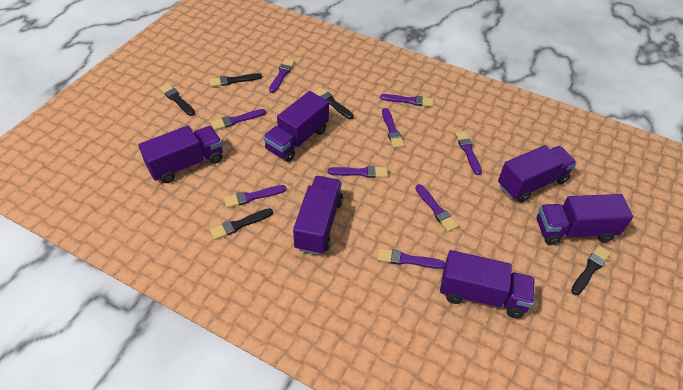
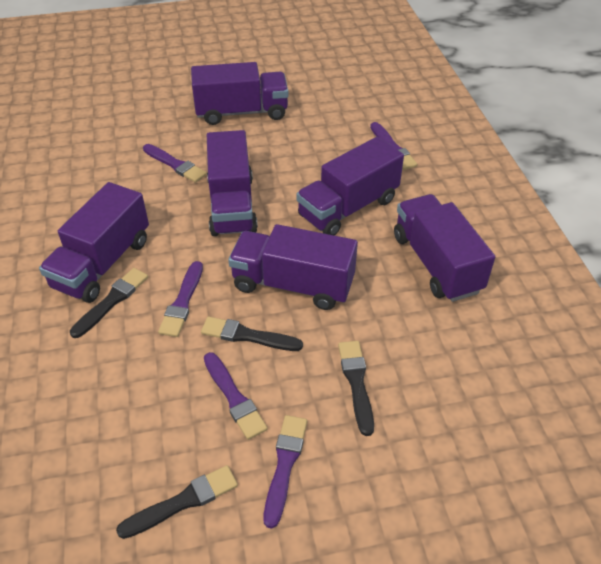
black brush: [160,84,195,116] [209,73,262,87] [210,208,273,240] [313,87,354,119] [571,245,611,295] = 5 -> [70,268,148,338] [116,465,238,539] [201,317,303,351] [338,341,374,436] = 4
purple brush: [211,109,266,130] [224,185,286,208] [269,59,295,93] [328,166,388,178] [377,248,445,269] [380,94,434,107] [382,108,404,148] [415,184,458,232] [455,131,482,175] = 9 -> [143,144,207,183] [158,261,203,337] [204,352,268,440] [264,415,307,529] [370,122,417,170] = 5

